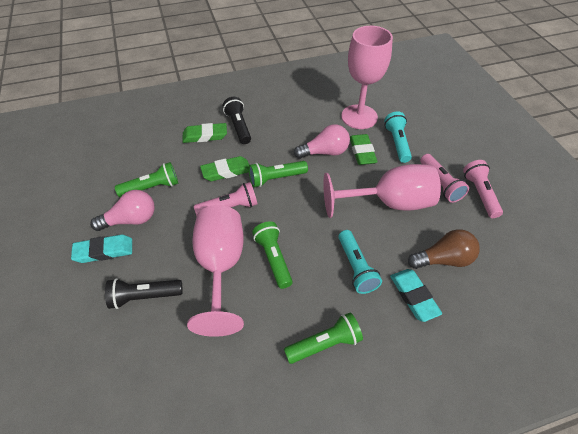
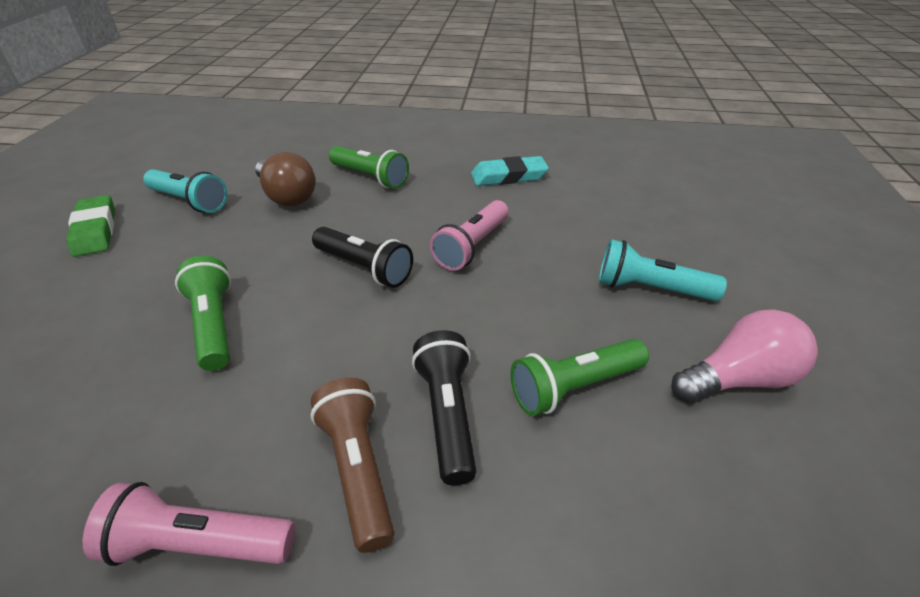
brown flashlight: none = 0 -> [311,378,394,553] = 1
green eraser: [182,123,227,143] [200,156,249,181] [350,134,378,165] = 3 -> [66,195,115,257] = 1
green flashlight: [115,162,178,197] [249,161,308,187] [252,221,293,289] [284,312,363,364] = 4 -> [175,256,231,371] [329,146,409,189] [510,339,649,416] = 3
pink flashlight: [194,182,258,216] [420,154,469,203] [463,160,503,218] = 3 -> [83,482,295,566] [430,200,509,271] = 2
pink goblet: [187,205,244,337] [323,164,441,218] [341,26,393,129] = 3 -> none = 0
pink light bulb: [90,190,155,231] [294,124,350,159] = 2 -> [672,310,818,403] = 1
turquoise eraser: [71,235,132,263] [390,269,442,322] = 2 -> [471,156,549,186] = 1

